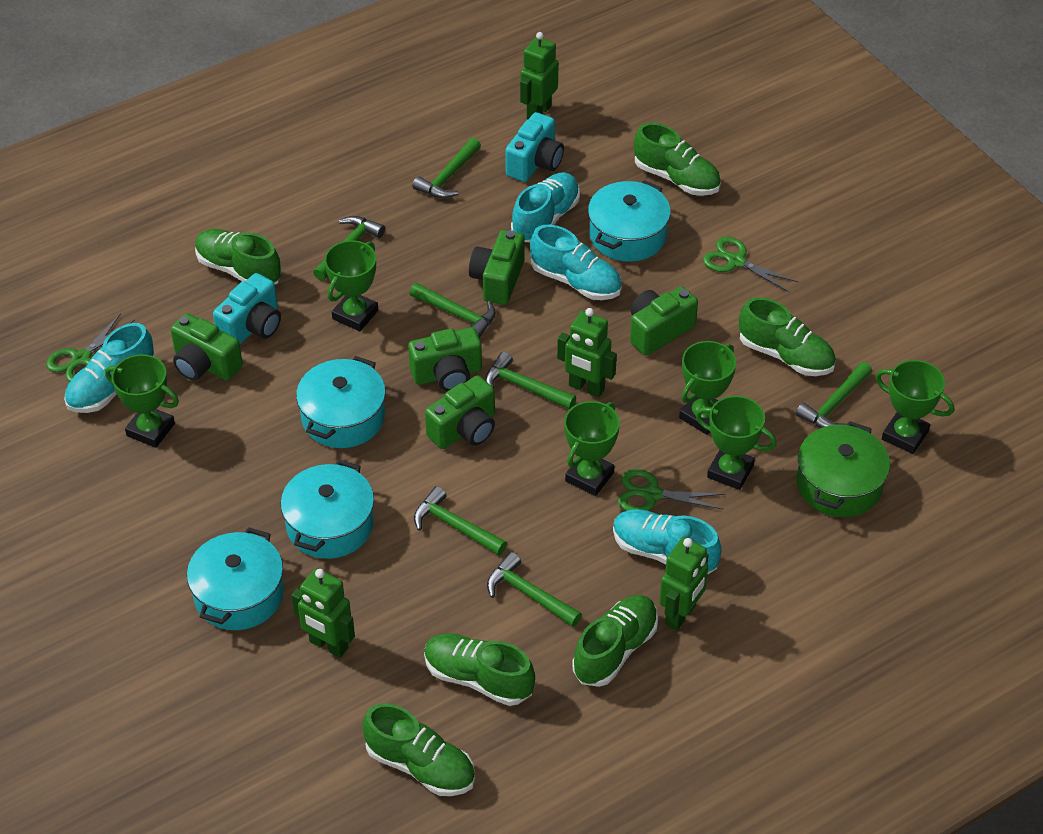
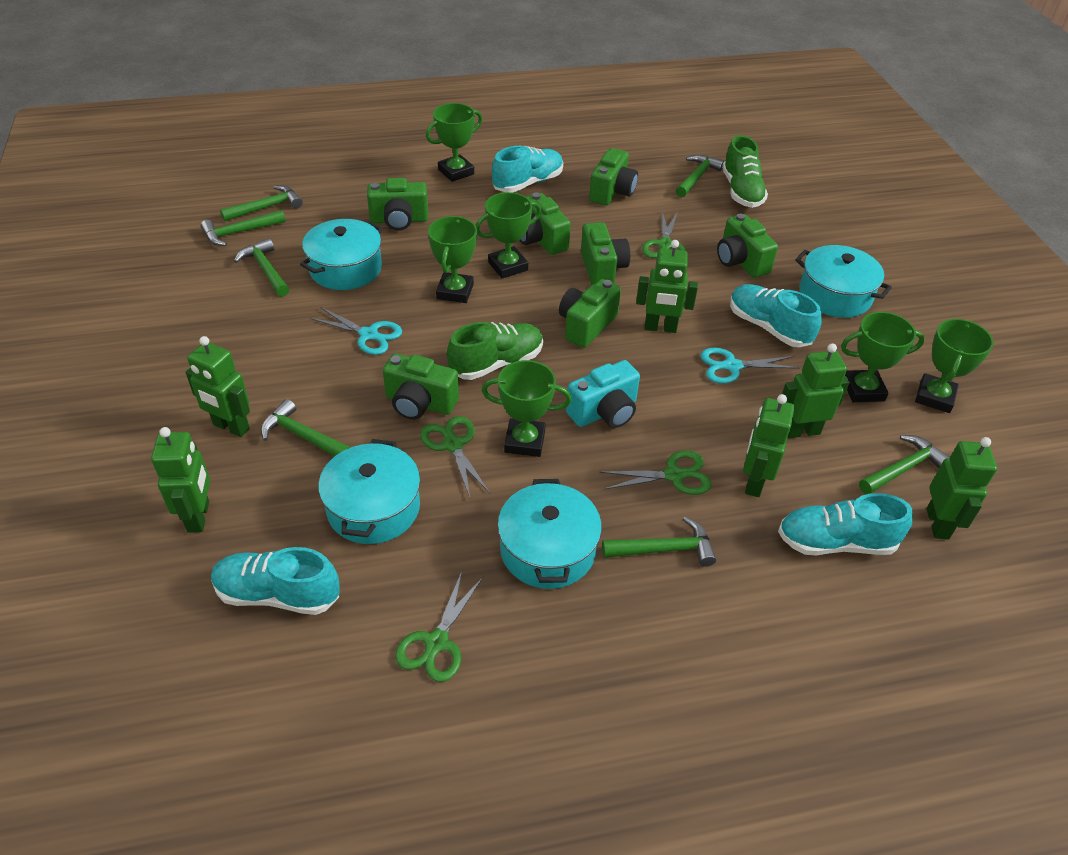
green camera: [171,313,243,381] [408,327,482,392] [425,375,495,449] [469,230,524,305] [630,287,698,355] = 5 -> [367,178,428,231] [383,354,459,420] [520,192,571,255] [559,279,621,348] [581,222,630,285] [589,148,638,206] [717,214,778,278] = 7
green pot: [797,421,890,517] = 1 -> none = 0
green robot: [291,568,355,658] [520,32,558,120] [557,308,617,397] [659,537,709,630] = 4 -> [151,427,210,533] [186,336,250,437] [636,240,698,333] [743,394,794,497] [782,343,850,438] [927,437,997,540] = 6
green scissors: [46,313,135,382] [618,469,725,511] [703,237,799,292] = 3 -> [395,571,483,682] [420,416,490,497] [599,451,712,495] [642,211,686,258] = 4
green shoe: [195,229,281,284] [362,703,475,796] [424,633,535,706] [573,595,658,687] [634,123,721,196] [739,297,836,376] = 6 -> [447,322,543,380] [722,135,768,208] = 2
turquoise camera: [213,273,281,344] [505,112,564,182] = 2 -> [566,360,640,428] = 1
turquoise scissors: none = 0 -> [310,307,402,355] [700,348,800,383] = 2

